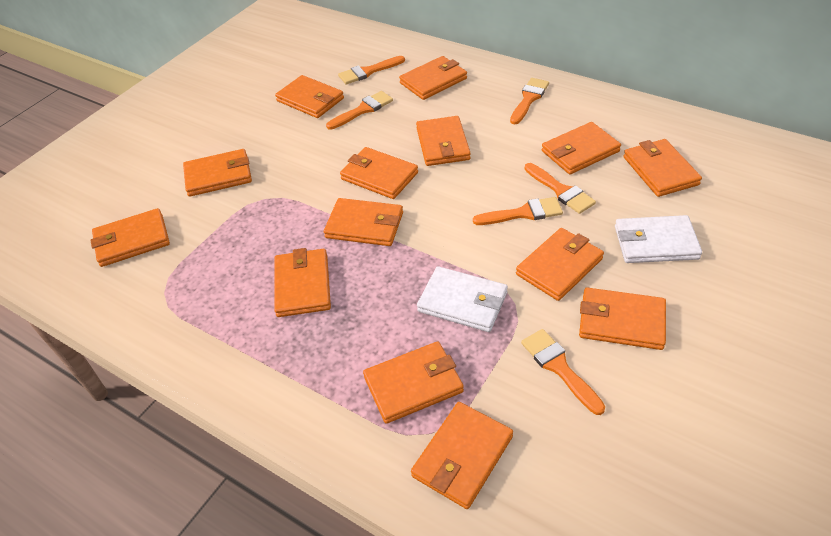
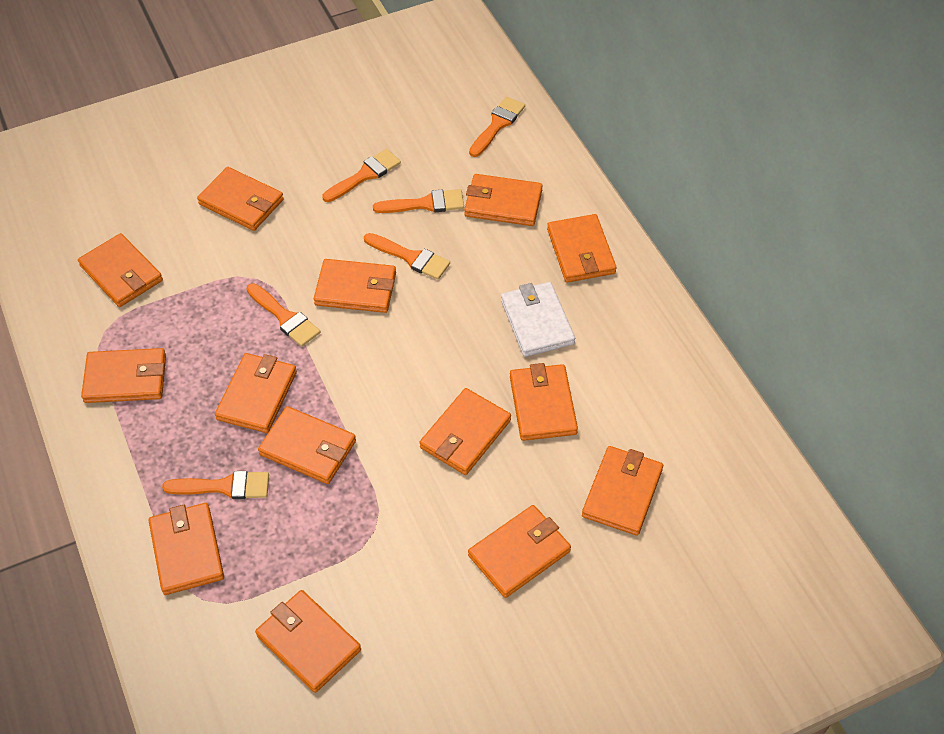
white wallet: [417,266,508,332] [615,215,702,263] = 2 -> [501,282,575,357] = 1

